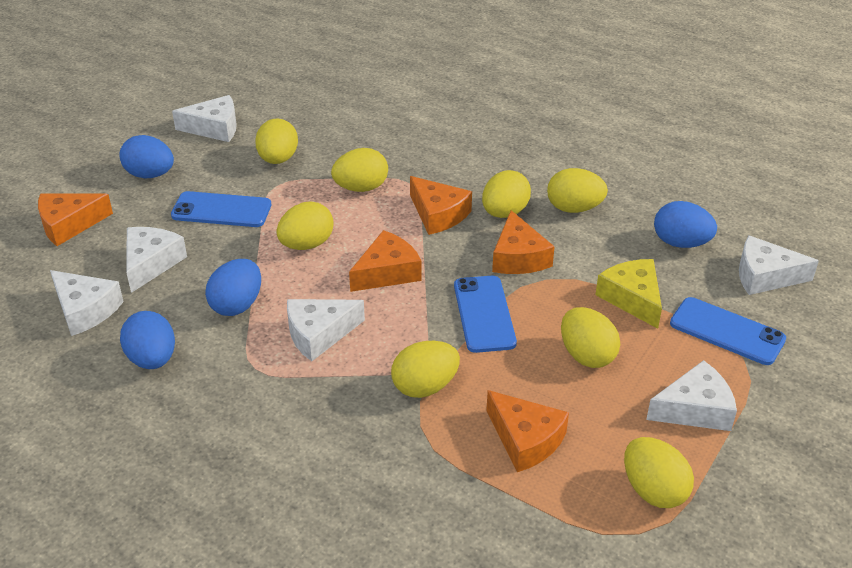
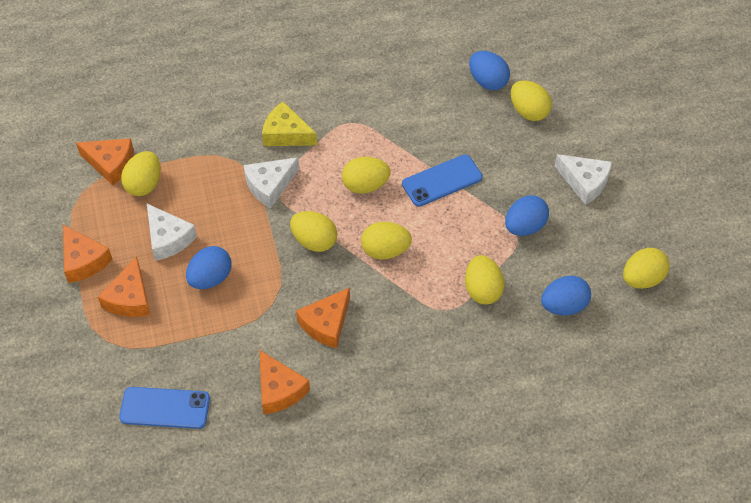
blue phone: [171,191,271,227] [454,276,517,353] [670,297,786,365] = 3 -> [119,387,210,429] [402,154,483,207] = 2
white cheese: [50,270,124,336] [126,227,187,293] [172,95,237,142] [287,299,365,361] [646,360,737,431] [739,235,819,295] = 6 -> [147,204,197,261] [244,157,299,208] [555,154,612,205] = 3
yellow egg: [255,118,298,164] [276,201,334,250] [331,148,388,192] [391,341,460,398] [482,170,531,218] [547,168,608,213] [561,307,620,368] [624,437,694,508] = 8 -> [121,151,161,196] [290,211,337,252] [342,157,390,194] [361,222,412,259] [465,255,504,304] [511,80,552,121] [623,248,669,289] = 7

